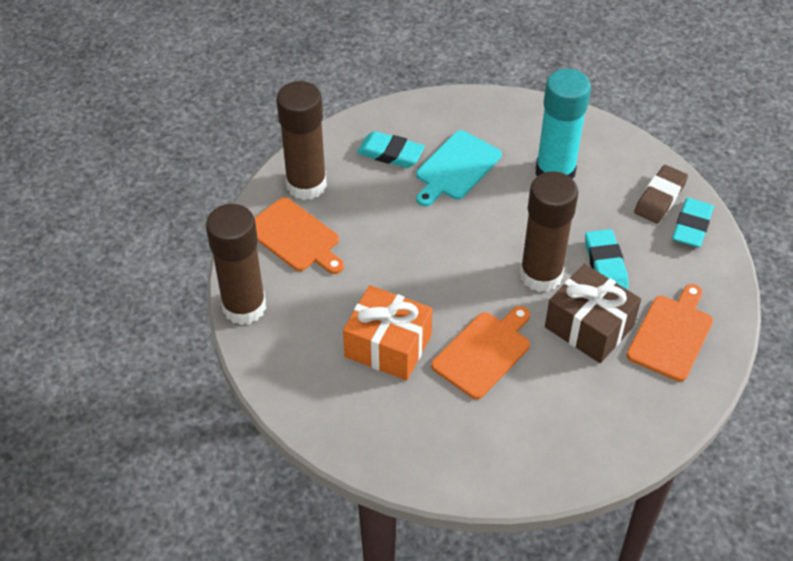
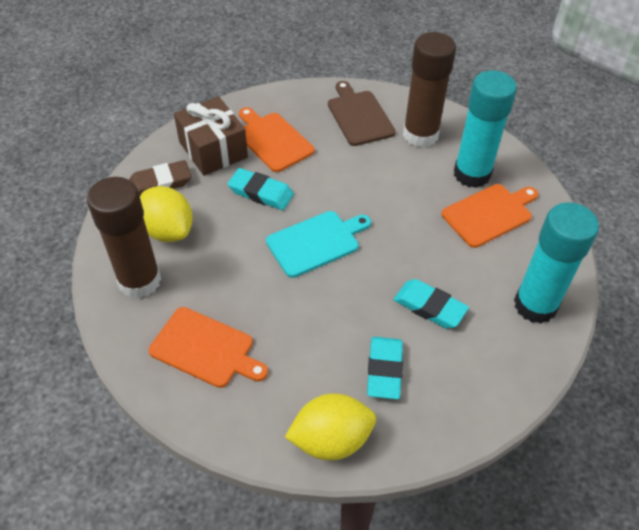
brown cutting board: none = 0 -> [328,81,396,146] = 1
brown glue stick: [206,204,266,325] [276,81,327,200] [520,171,578,292] = 3 -> [87,177,161,299] [403,32,456,148] = 2
orange gift: [343,285,433,381] = 1 -> none = 0
turquoise glue stick: [536,69,591,179] = 1 -> [454,70,517,188] [514,202,599,324] = 2
yellow lemon: none = 0 -> [140,186,193,242] [285,393,376,460] = 2

